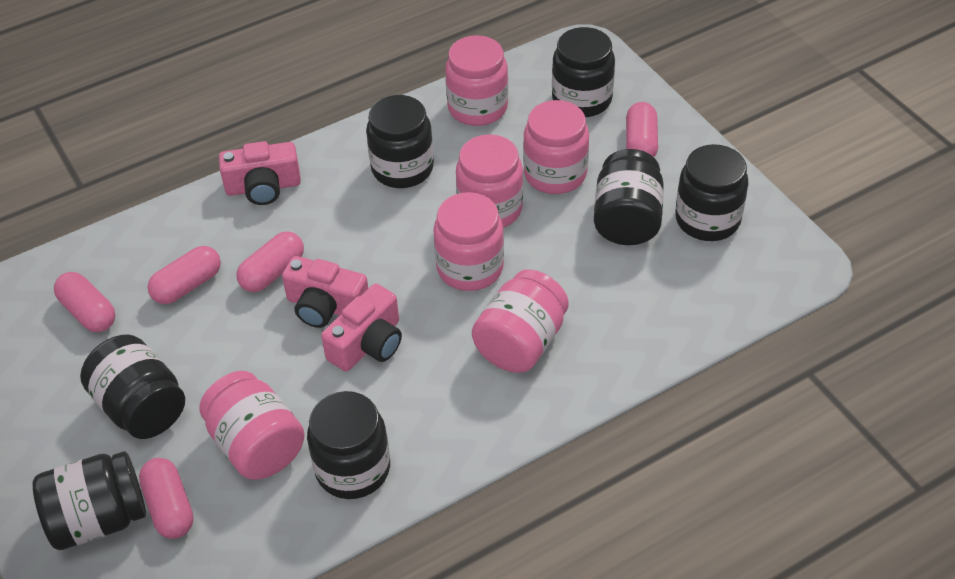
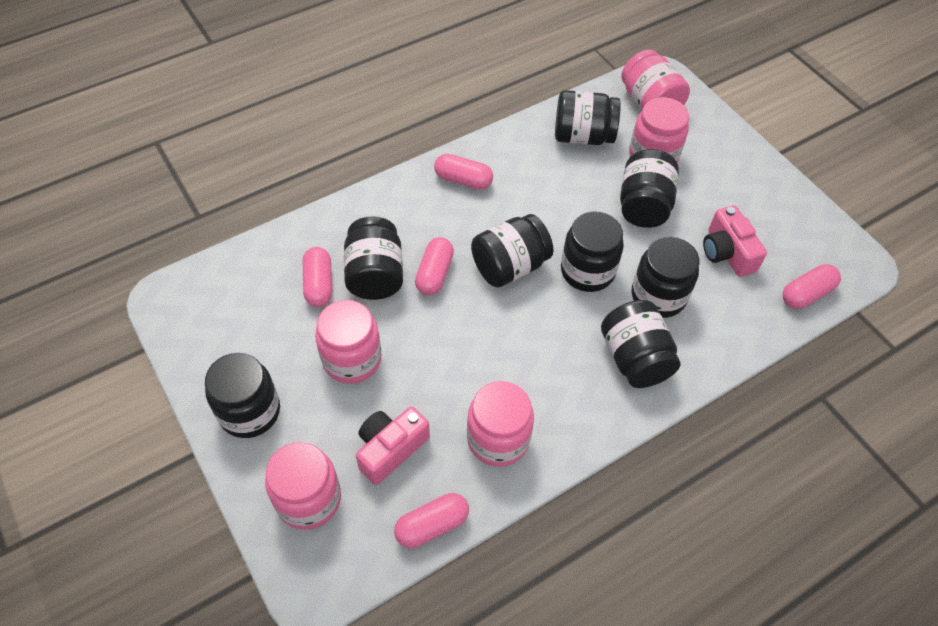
black jar: [33,451,146,550] [80,334,185,439] [307,391,390,499] [366,95,434,188] [552,27,615,117] [594,149,664,245] [675,144,748,241] = 7 -> [205,353,280,438] [344,216,403,300] [471,214,554,287] [555,90,621,145] [561,211,624,292] [601,300,680,388] [620,149,679,228] [631,237,700,318] = 8
pink camera: [219,141,301,205] [282,256,368,328] [321,284,402,372] = 3 -> [356,406,430,485] [703,205,767,277] = 2
pink jar: [199,371,305,480] [433,192,504,291] [445,35,508,126] [456,134,523,228] [472,269,569,373] [523,100,589,194] = 6 -> [265,442,341,530] [315,300,382,384] [467,381,534,467] [621,50,690,110] [629,97,689,163] = 5

